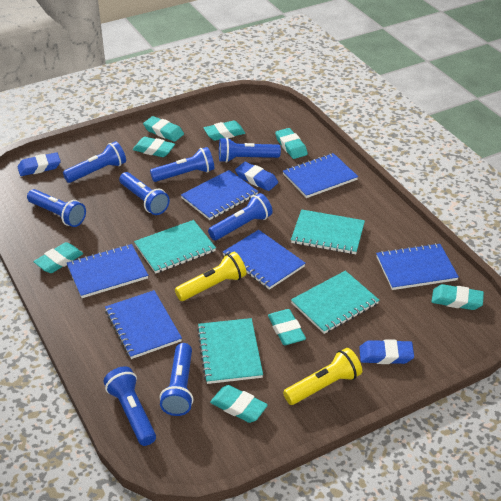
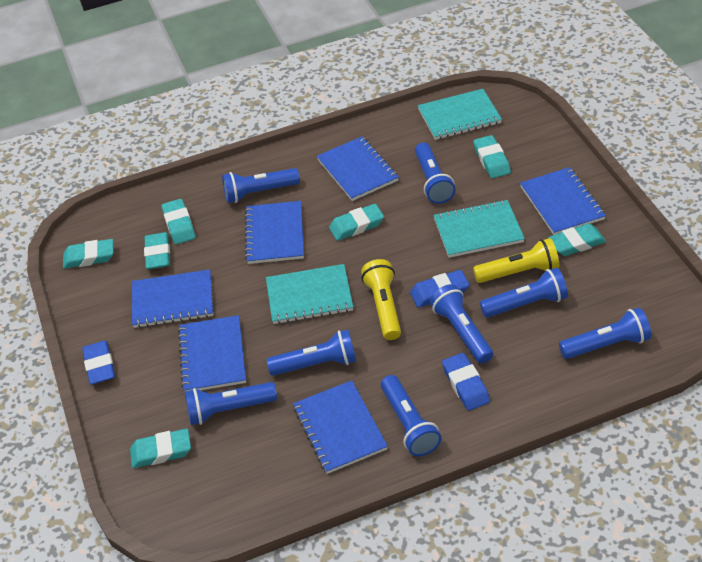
turquoise eraser: [34,242,83,273] [133,137,175,157] [143,116,184,142] [203,121,245,141] [210,385,268,423] [268,309,306,345] [275,128,308,159] [432,284,484,310] = 8 -> [63,239,113,269] [130,429,191,468] [144,232,170,269] [162,199,196,244] [329,204,384,241] [473,135,511,178] [548,223,606,256] = 7
turquoise notebook: [134,220,216,274] [197,318,263,384] [291,209,365,254] [291,271,379,334] = 4 -> [266,264,353,324] [418,89,502,140] [434,200,525,258] = 3

